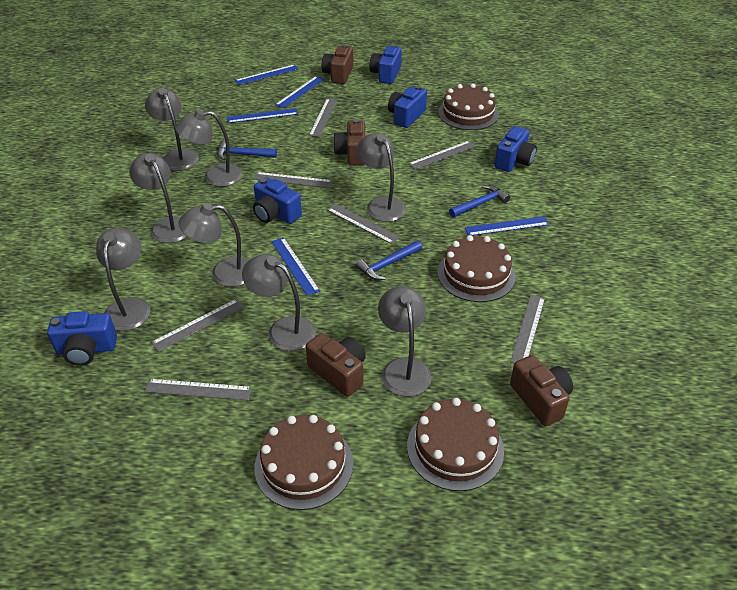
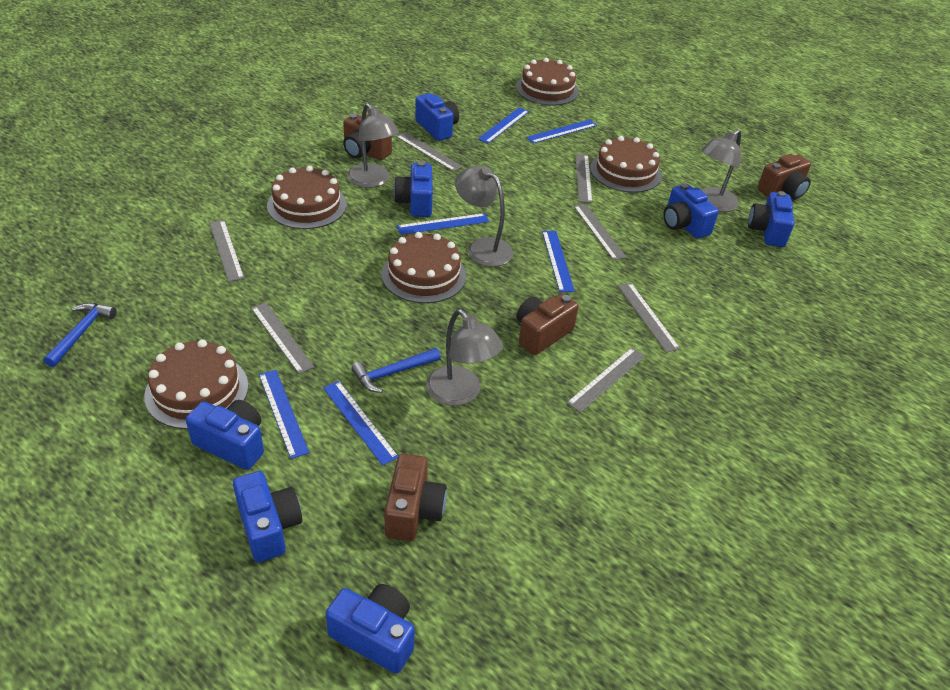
blue camera: [47,311,117,366] [253,177,302,224] [370,44,402,84] [388,85,427,128] [494,126,537,172] = 5 -> [186,400,264,470] [233,471,302,562] [326,584,415,674] [394,161,433,217] [415,93,459,141] [663,183,719,239] [748,191,795,247] = 7
blue hammer: [218,140,277,160] [356,241,422,280] [449,185,510,217] = 3 -> [43,303,116,367] [351,348,441,393] = 2
blue ruler: [227,108,298,123] [235,64,299,85] [271,237,320,296] [275,76,324,108] [465,216,550,236] = 5 -> [259,370,309,459] [323,381,398,466] [397,213,489,235] [478,107,529,143] [526,120,597,144] [542,231,575,292] = 6
brown cake: [255,415,353,510] [407,398,504,491] [437,235,516,302] [438,83,499,130] = 4 -> [144,339,248,429] [267,166,347,229] [381,232,466,303] [516,58,579,105] [590,136,662,193] = 5
grey lamp: [96,228,150,331] [129,153,187,243] [145,88,199,171] [176,110,243,187] [179,203,249,287] [242,254,316,351] [357,133,406,222] [378,286,432,397] = 8 -> [347,103,399,188] [426,309,503,406] [455,166,513,267] [701,129,741,212] = 4

